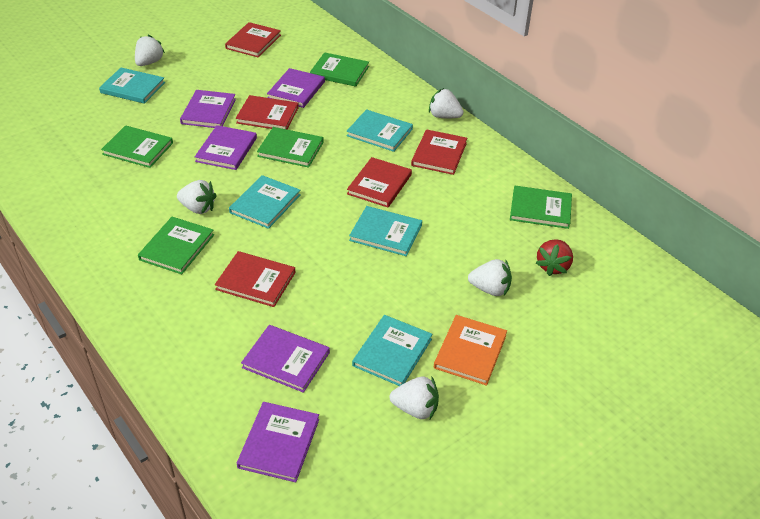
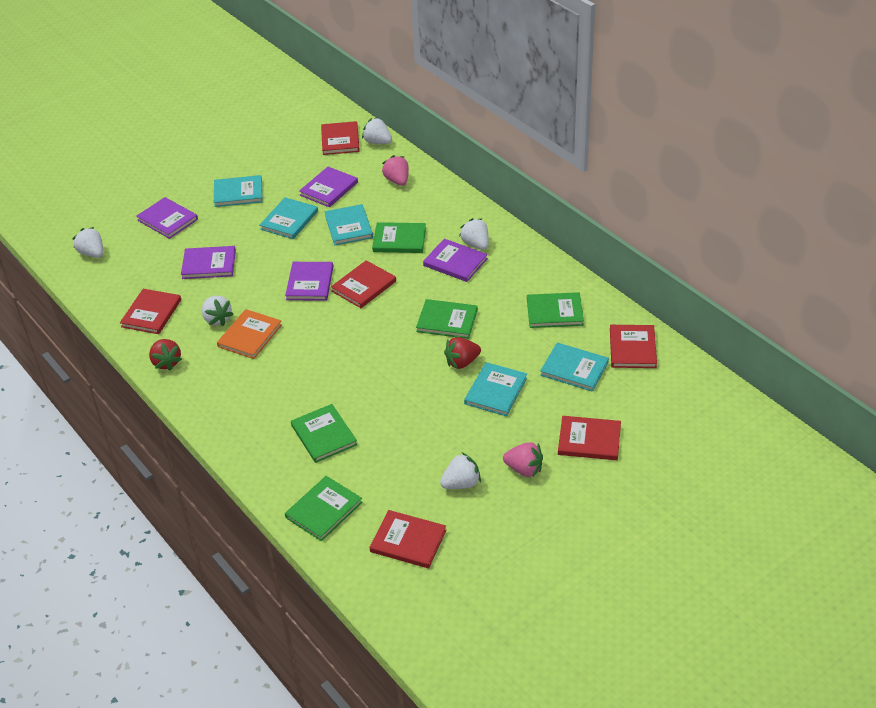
pink strawberry: none = 0 -> [382,155,409,186] [503,442,543,477] = 2
red book: [215,251,296,307] [225,22,281,57] [236,95,299,129] [347,157,412,207] [411,129,467,175] = 5 -> [120,289,181,334] [321,121,360,155] [331,260,396,308] [369,510,446,568] [558,416,621,460] [610,325,657,368] = 6
red strawberry: [536,239,573,276] = 1 -> [149,339,182,371] [444,337,481,369] = 2

